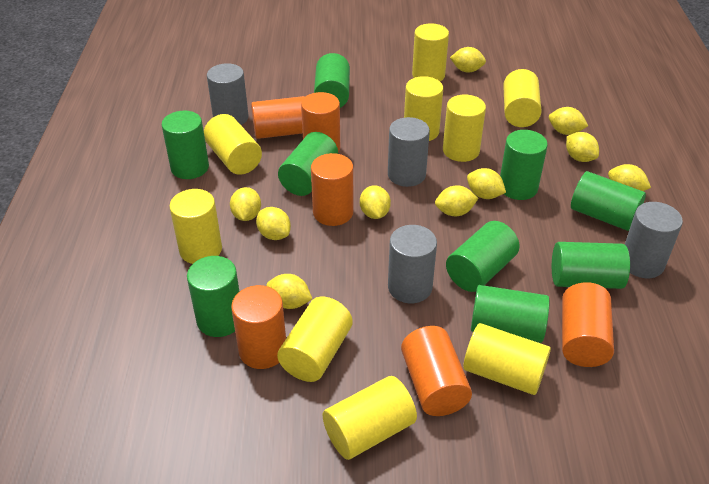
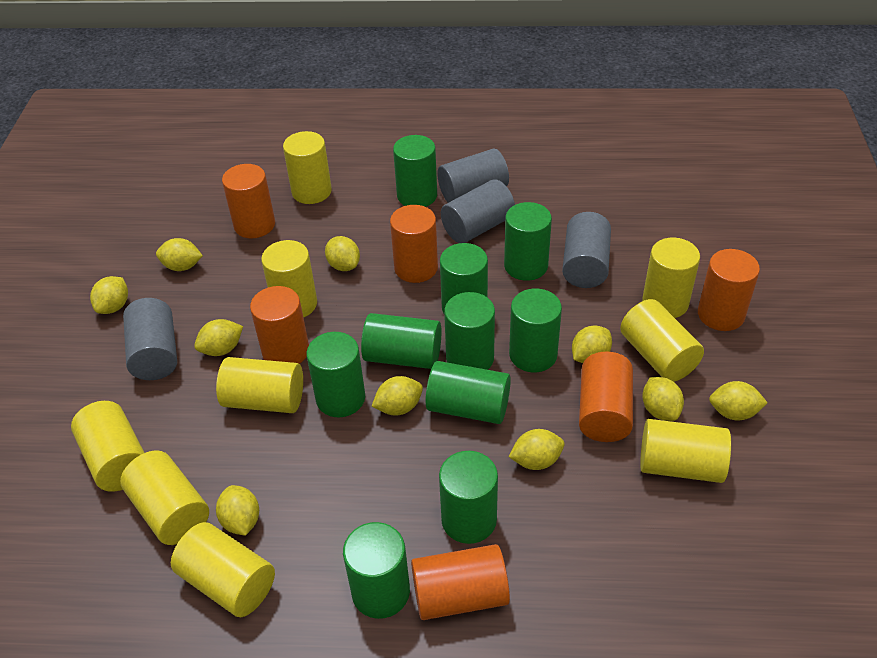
green cylinder: [162,111,209,179] [187,256,239,337] [278,132,338,196] [314,53,350,108] [446,221,520,292] [471,285,549,343] [500,130,548,200] [552,242,630,289] [571,171,646,231] = 9 -> [306,332,365,417] [343,522,410,619] [361,313,441,369] [393,135,437,207] [425,361,511,424] [439,451,498,544] [440,243,488,313] [444,292,495,370] [504,202,552,281] [509,289,562,372] = 10

